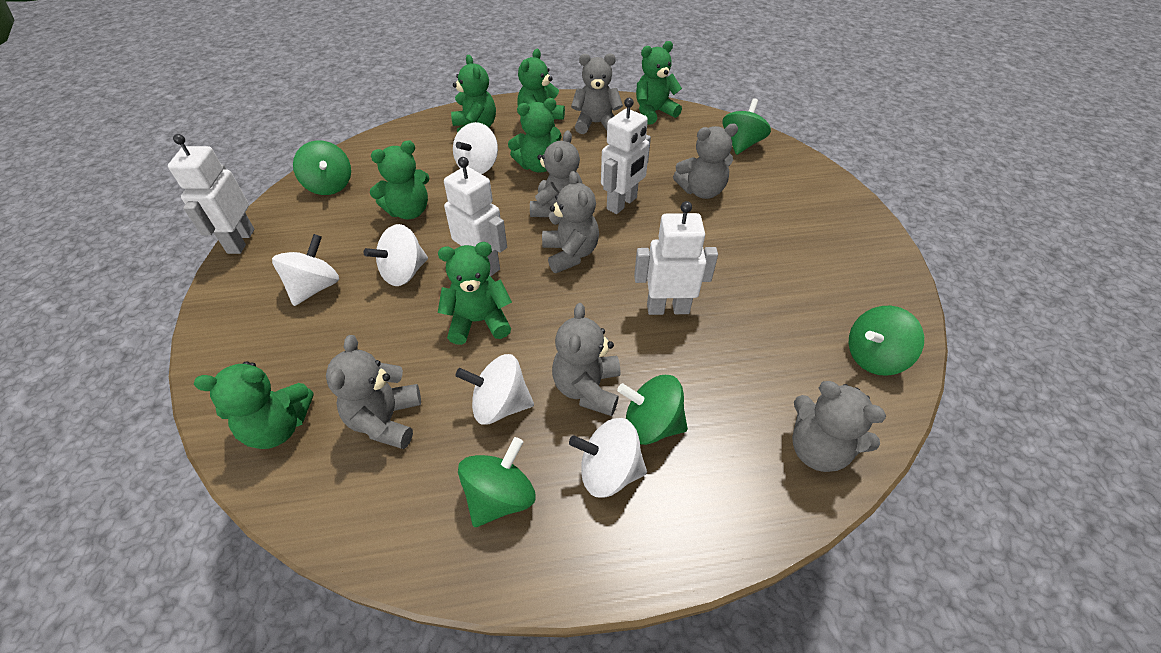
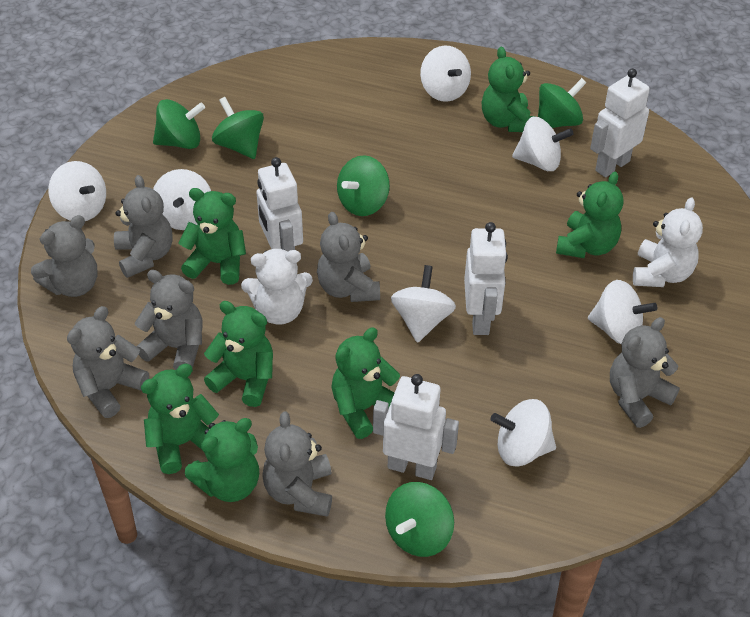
white spinning top: [272,234,339,306] [364,224,428,286] [453,122,498,174] [455,354,534,425] [569,418,647,498] = 5 -> [48,161,106,221] [153,169,211,230] [391,265,456,343] [420,45,471,102] [491,399,556,466] [512,117,574,171] [588,280,658,344] = 7
white teddy bear: none = 0 -> [241,249,313,325] [633,197,703,287] = 2

